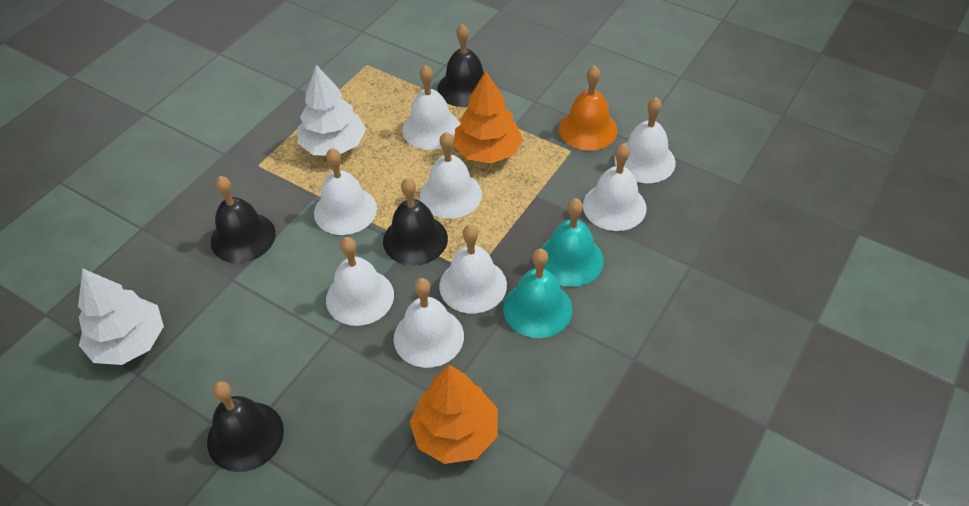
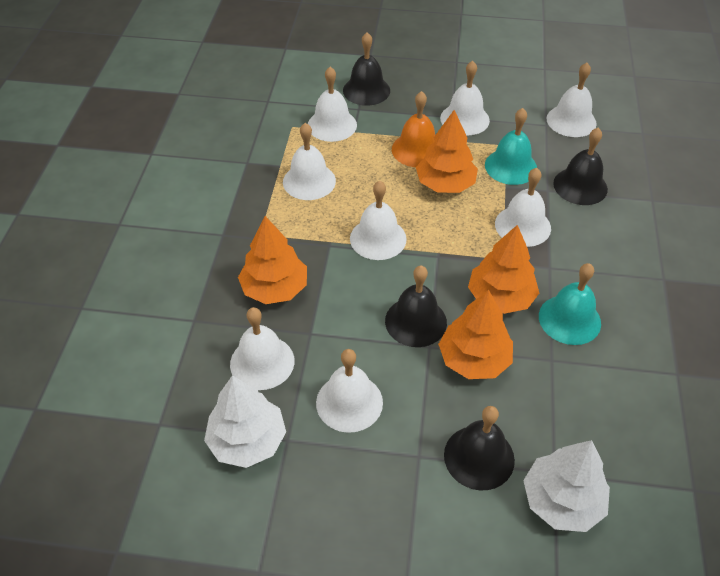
orange tree: [409,365,498,464] [453,71,523,163] = 2 -> [238,216,307,304] [416,110,478,193] [438,290,513,379] [468,225,539,314] = 4

